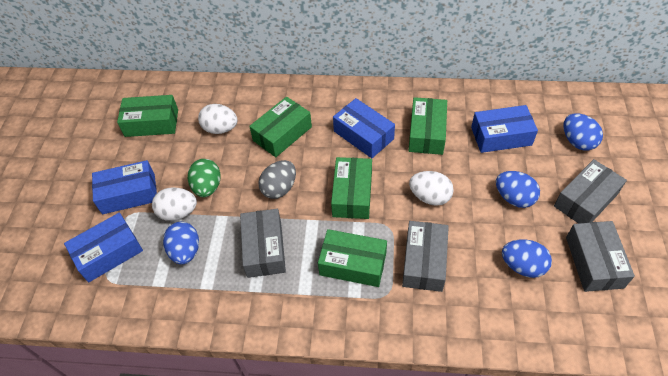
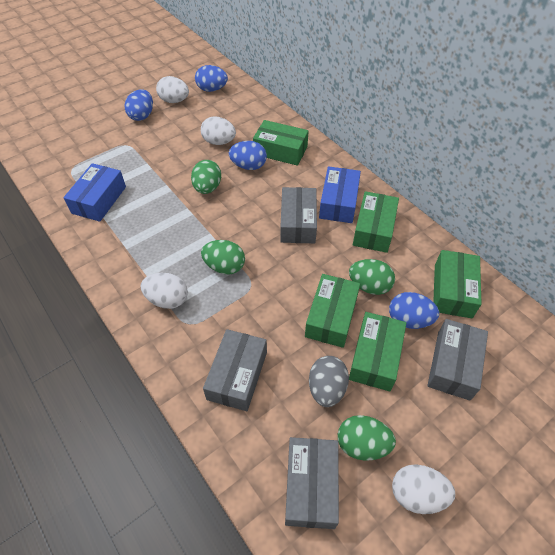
blue box: [64,213,143,282] [92,160,157,214] [333,98,395,158] [471,105,538,153] = 4 -> [63,163,126,222] [319,166,361,223] = 2
green egg: [188,159,221,197] = 1 -> [191,160,221,194] [201,240,245,275] [338,415,396,461] [349,259,395,295] = 4
white egg: [152,187,197,221] [198,104,238,134] [409,171,454,206] = 3 -> [141,273,188,309] [156,76,189,103] [201,116,236,145] [392,464,455,514] = 4

